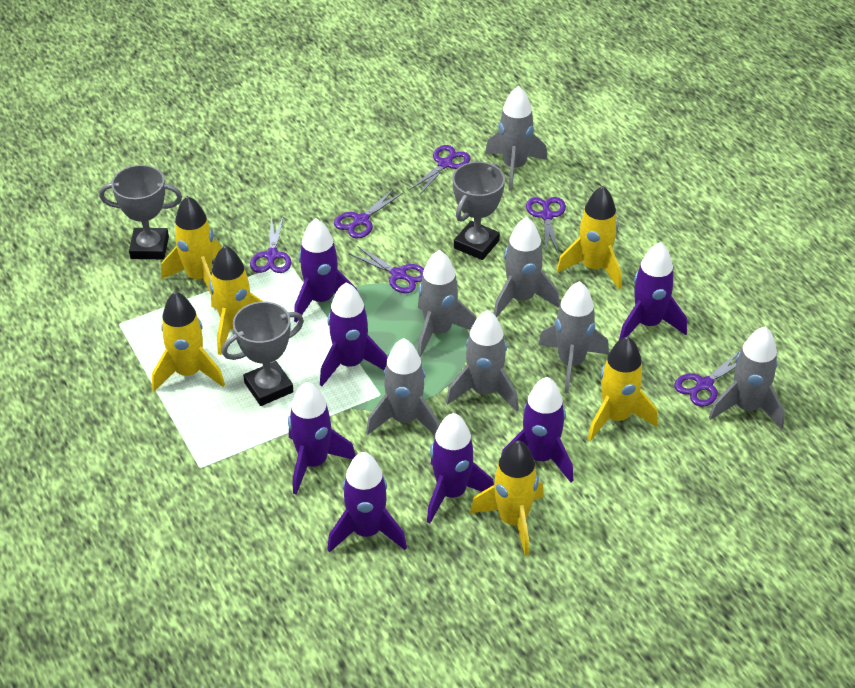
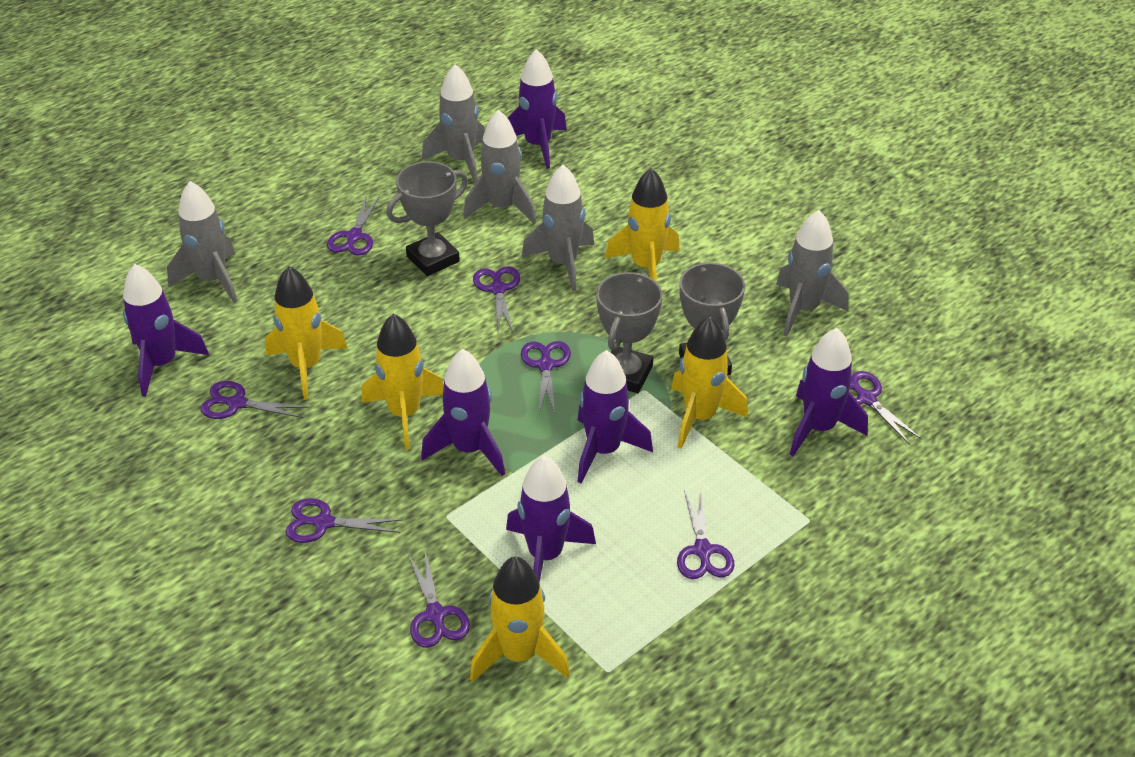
grey rocket: [366,338,439,435] [418,250,476,357] [446,310,519,412] [485,86,547,191] [494,217,560,317] [538,281,609,393] [709,326,785,429] = 7 -> [167,181,238,303] [422,64,485,183] [463,110,536,224] [521,165,594,291] [776,210,848,337] = 5
purple rocket: [288,382,356,495] [294,218,357,323] [320,282,388,386] [327,452,407,553] [427,413,494,524] [501,377,573,483] [619,242,687,340] = 7 -> [123,264,209,397] [421,349,505,476] [506,456,596,583] [508,49,567,169] [577,350,653,483] [790,328,868,456] = 6
purple scissors: [250,215,291,273] [334,189,403,239] [350,246,424,293] [409,145,471,194] [526,197,566,252] [674,350,741,407] = 6 -> [201,381,309,419] [285,498,403,543] [327,196,380,255] [408,550,470,648] [473,266,520,332] [521,341,571,414] [677,490,735,579] [850,371,922,445] = 8
yellow rocket: [152,291,225,392] [161,196,221,294] [210,245,264,355] [470,440,544,556] [556,186,621,289] [588,336,658,441] = 6 -> [265,266,347,400] [362,313,444,449] [470,557,570,682] [605,168,680,282] [671,316,748,449] = 5

